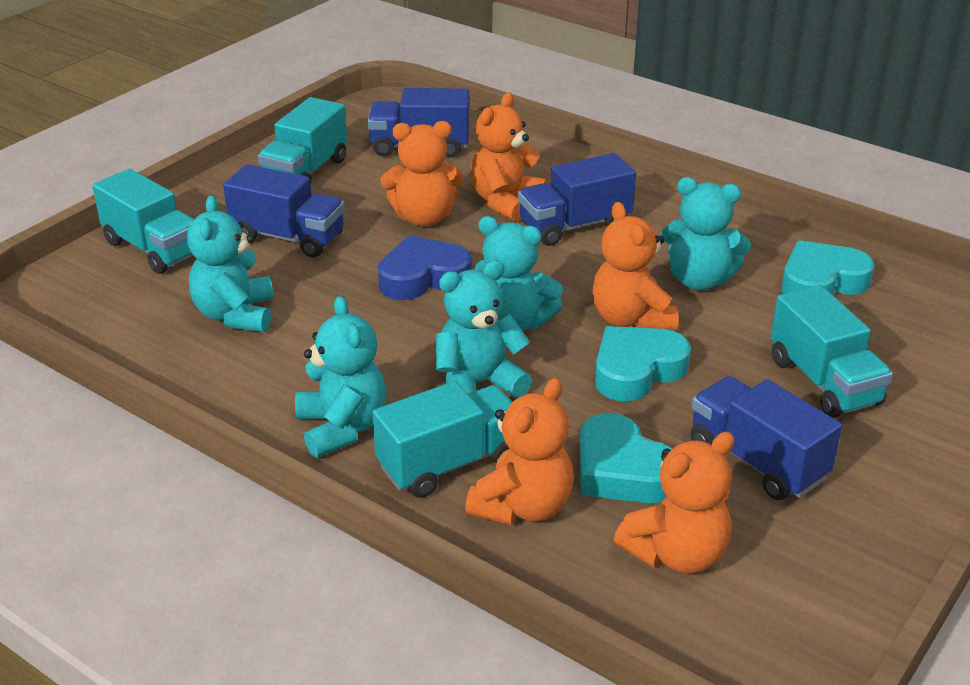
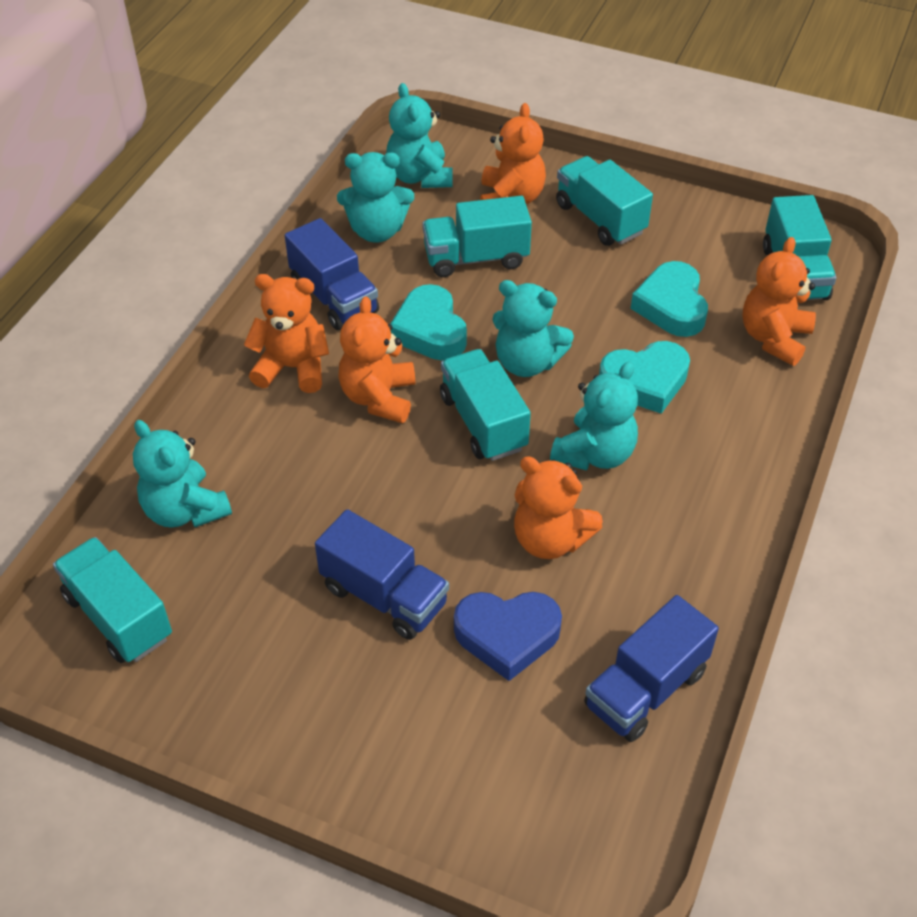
blue truck: [223,164,345,257] [368,88,470,157] [518,153,636,246] [691,376,842,500] = 4 -> [285,218,379,330] [315,509,449,640] [584,595,719,742] = 3
turquoise truck: [92,169,194,274] [258,97,347,184] [372,381,512,498] [771,285,893,418] = 4 -> [53,537,172,663] [422,196,532,277] [440,349,531,461] [556,156,653,246] [763,195,836,300] = 5

